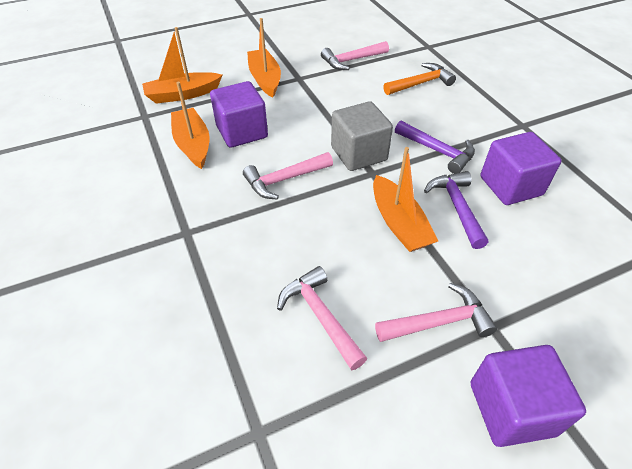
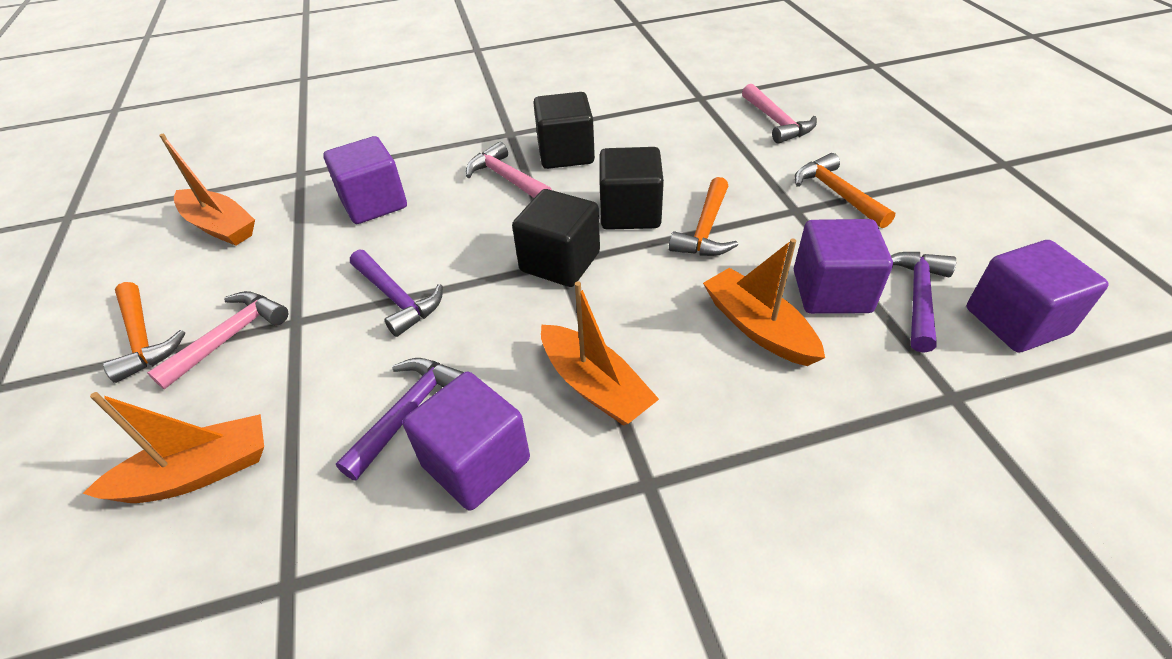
black cube: none = 0 -> [512,189,600,287] [533,92,595,169] [599,147,664,230] = 3
grey cube: [331,101,393,171] = 1 -> none = 0
orange hammer: [383,63,456,95] = 1 -> [103,282,185,383] [669,177,738,256] [795,153,895,228] = 3
pink hammer: [243,152,333,200] [277,266,367,370] [321,41,389,70] [375,283,497,342] = 4 -> [147,291,288,389] [466,142,552,198] [742,84,817,144] = 3
purple cube: [210,81,268,148] [471,345,586,447] [480,132,562,205] = 3 -> [323,136,407,224] [403,372,530,510] [794,219,893,314] [967,240,1109,353] = 4
purple hammer: [395,120,475,174] [424,171,488,249] = 2 -> [336,358,464,481] [350,250,443,337] [891,252,956,353] = 3

